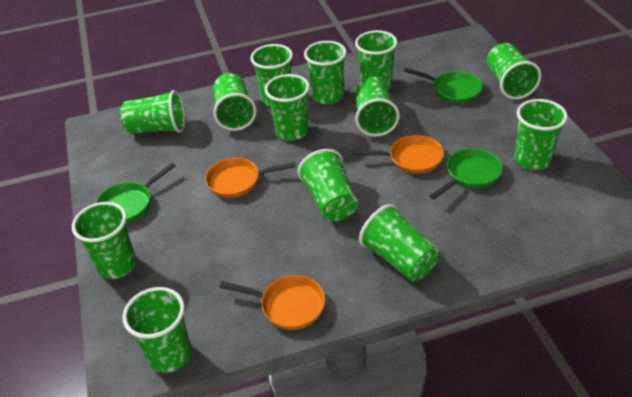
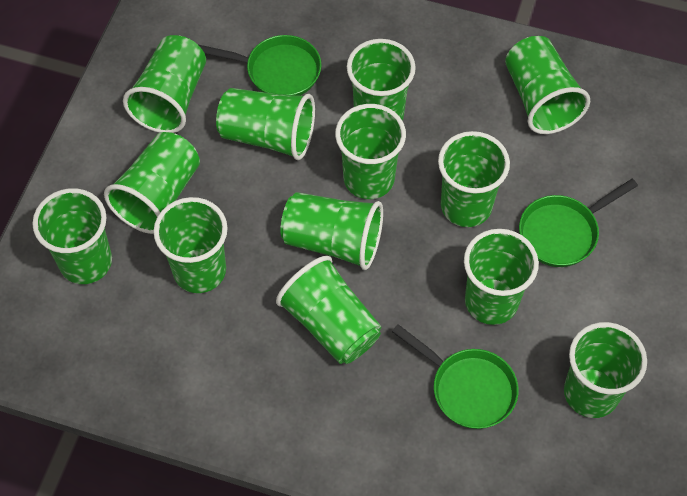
orange pan: [205,158,296,198] [220,275,325,330] [353,135,444,174] = 3 -> none = 0

